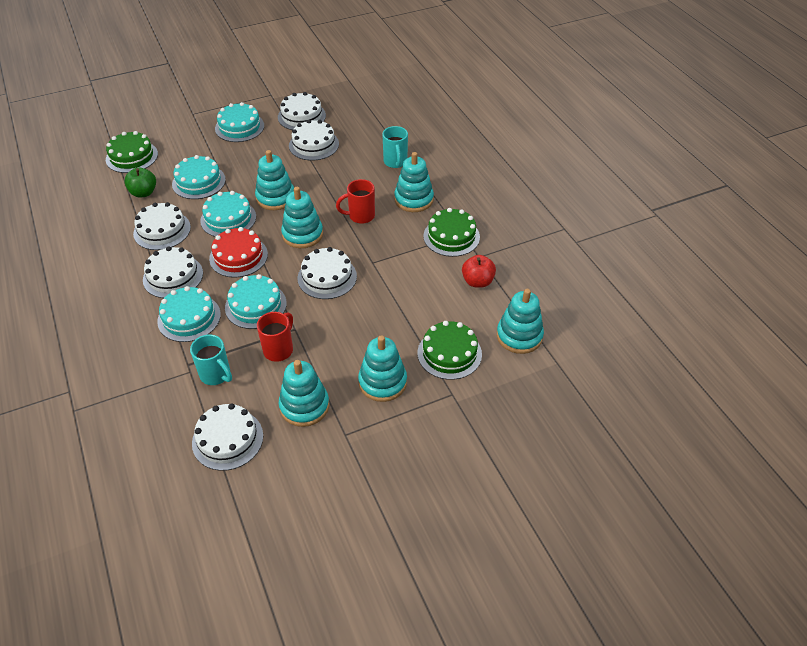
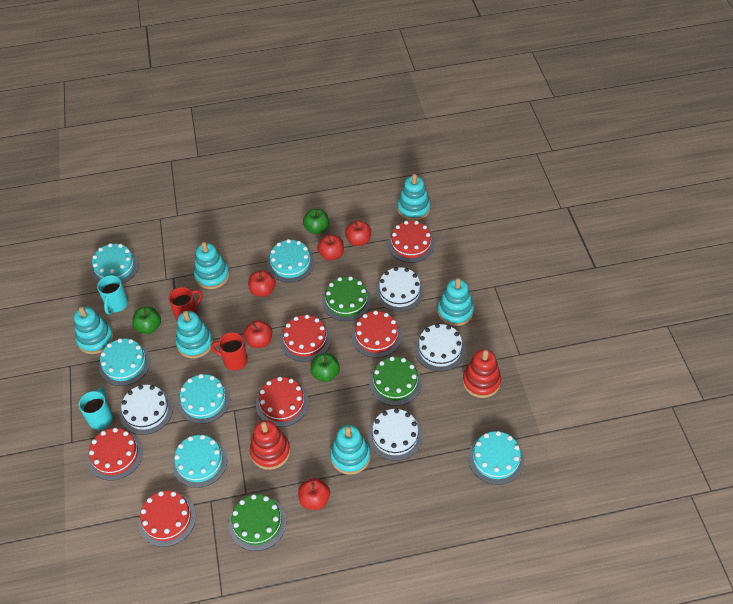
green apple: [124,167,156,198] = 1 -> [132,307,161,334] [303,209,329,234] [311,353,340,382] = 3
red apple: [462,255,496,288] = 1 -> [244,320,272,348] [248,270,276,297] [298,478,330,510] [317,235,344,261] [345,220,371,246] = 5
red cake: [209,227,268,278] = 1 -> [88,428,143,481] [139,491,196,547] [256,377,309,427] [280,315,331,362] [352,311,402,358] [388,221,435,263] = 6
red stacking toy: none = 0 -> [250,420,290,470] [463,349,501,398] = 2
turquoise cake: [157,286,221,342] [172,155,226,199] [200,191,256,237] [215,102,264,142] [225,274,287,329] = 5 -> [91,243,139,284] [99,338,151,386] [172,435,227,488] [178,374,230,424] [267,239,315,282] [468,431,524,485] = 6
white cake: [133,202,191,250] [143,246,203,298] [192,403,263,471] [278,92,326,130] [289,120,339,161] [297,247,357,299] = 6 -> [120,385,173,435] [368,408,423,461] [375,267,424,312] [414,324,466,371] = 4

